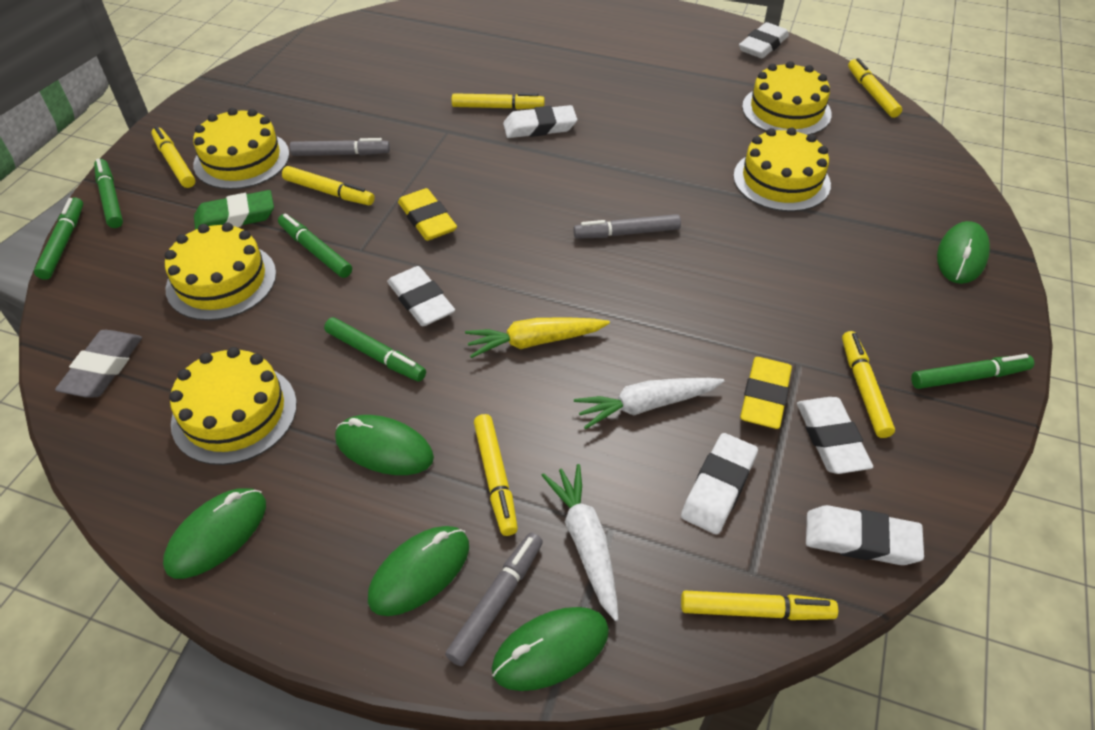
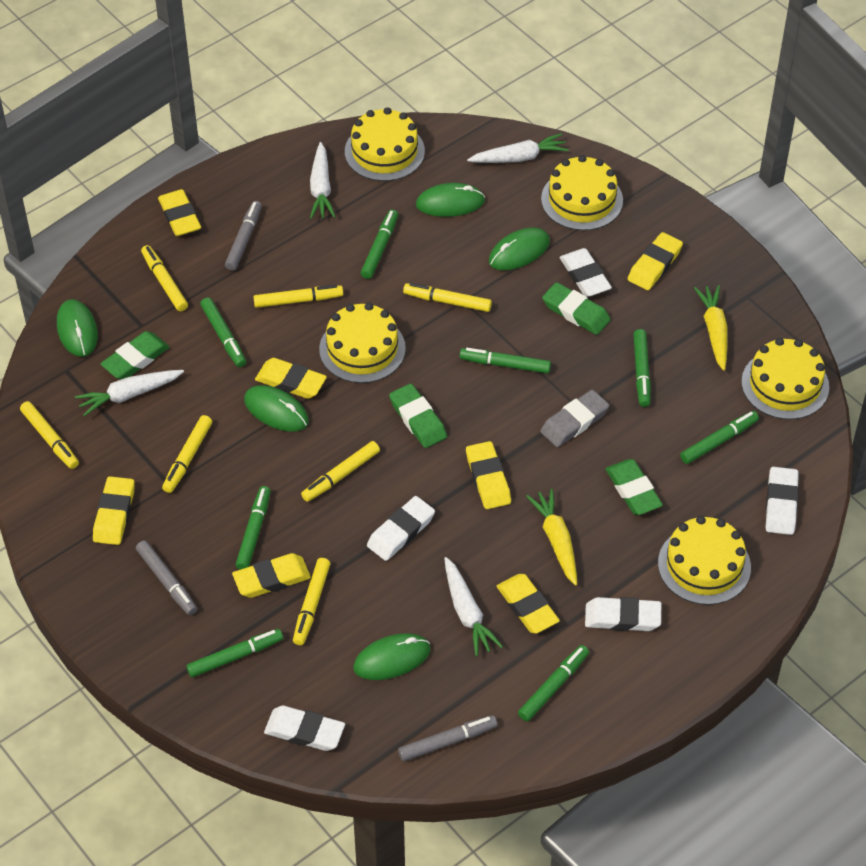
green eraser: [194,190,274,230] = 1 -> [101,331,169,379] [389,384,447,448] [542,282,611,335] [605,459,663,515] = 4
green marker: [34,197,83,280] [94,158,123,228] [278,213,352,278] [324,317,426,382] [911,354,1034,389] = 5 -> [186,629,283,677] [200,297,246,367] [236,486,271,570] [361,210,398,279] [460,348,551,374] [518,645,589,721] [633,329,651,407] [680,411,759,464] = 8
white carrot: [541,464,619,621] [574,378,724,429] = 2 -> [75,370,184,416] [310,142,336,219] [444,557,503,656] [467,133,569,163] = 4
white eraser: [387,266,455,326] [503,105,577,138] [681,433,758,534] [739,22,789,58] [797,397,873,474] [806,505,924,565] = 6 -> [264,706,345,751] [367,496,435,561] [560,248,612,297] [585,597,661,631] [766,467,799,535] = 5
yellow carrot: [465,318,610,358] = 1 -> [526,489,577,586] [694,285,728,371] = 2
yellow eraser: [398,188,457,241] [740,357,792,429] = 2 -> [93,476,135,545] [158,189,201,236] [232,553,311,598] [255,358,327,399] [466,441,511,509] [497,574,560,634] [628,232,683,290] = 7

